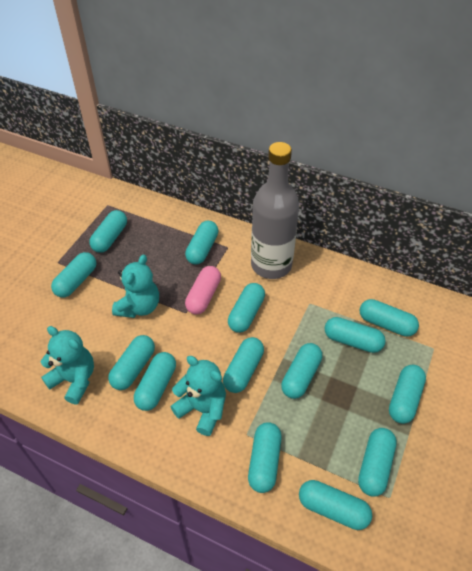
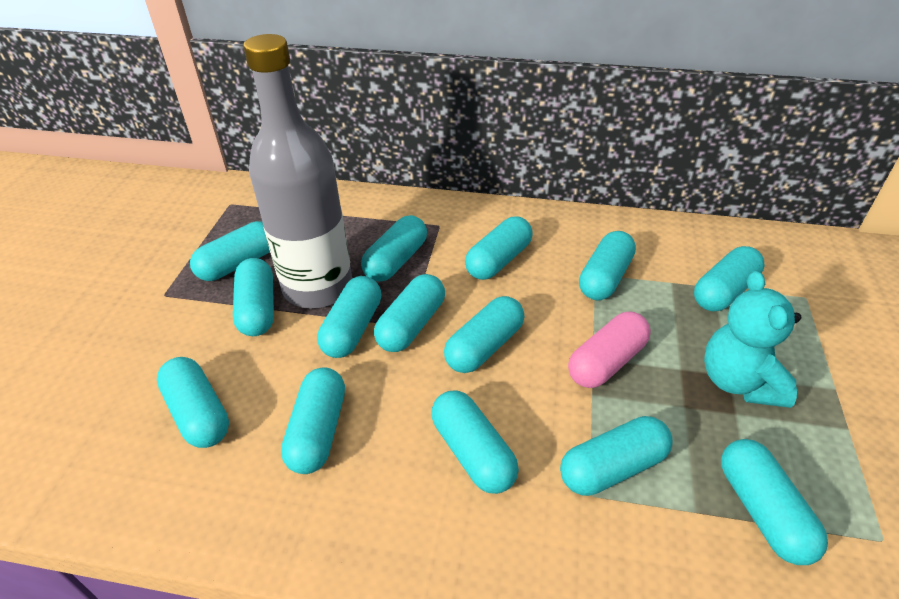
turquoise teddy bear: [41,326,94,404] [112,254,159,318] [170,356,226,436] = 3 -> [704,271,801,408] = 1

